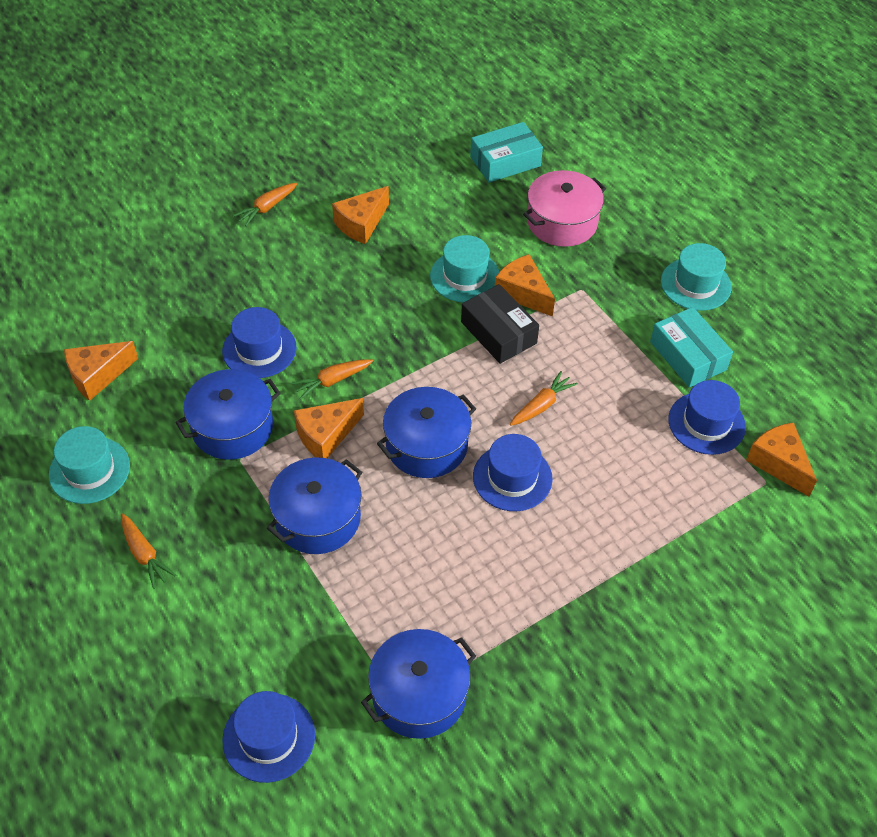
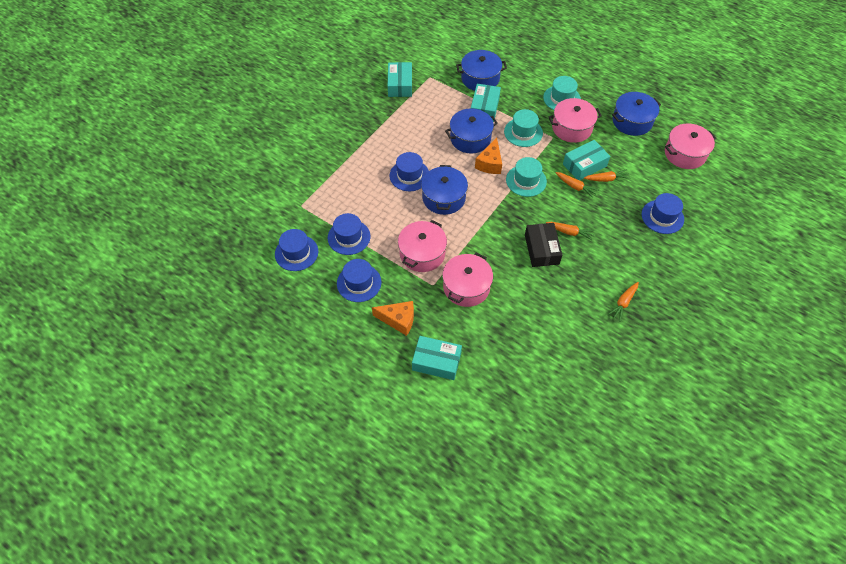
blue hat: [222,307,297,378] [222,691,315,783] [473,434,553,511] [668,380,746,455] = 4 -> [275,229,318,271] [328,213,370,255] [337,259,381,302] [389,152,429,191] [642,193,684,234] = 5
orange cheese: [64,341,138,401] [294,398,364,458] [332,186,389,244] [495,254,555,316] [746,422,817,497] = 5 -> [372,301,414,336] [475,137,502,174] = 2
pink pot: [523,170,606,247] = 1 -> [398,220,447,272] [442,253,493,307] [549,98,602,143] [665,123,716,169] = 4
turquoise box: [470,122,543,183] [650,307,733,387] = 2 -> [388,62,412,97] [412,336,462,380] [471,84,501,122] [563,140,610,180] = 4

